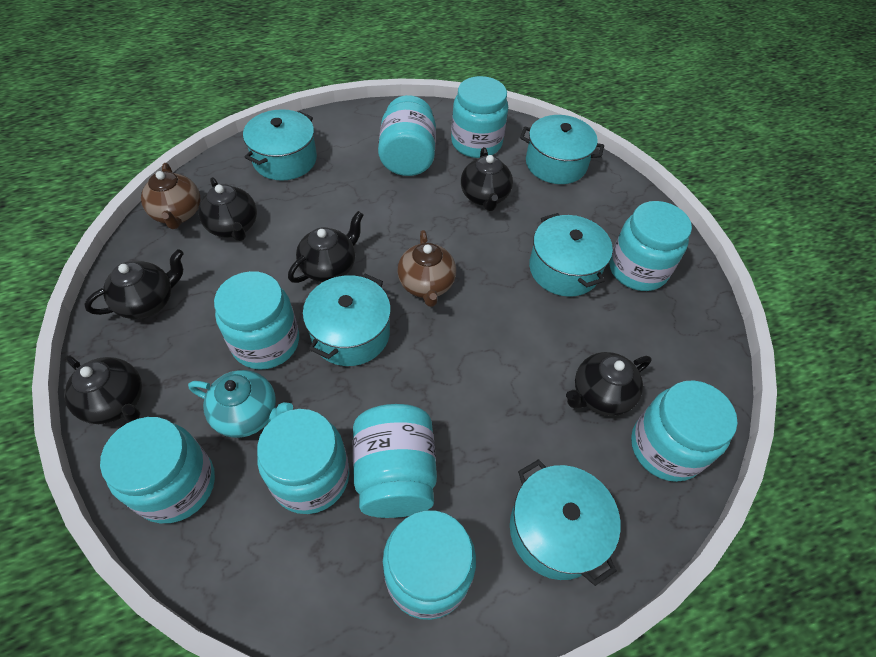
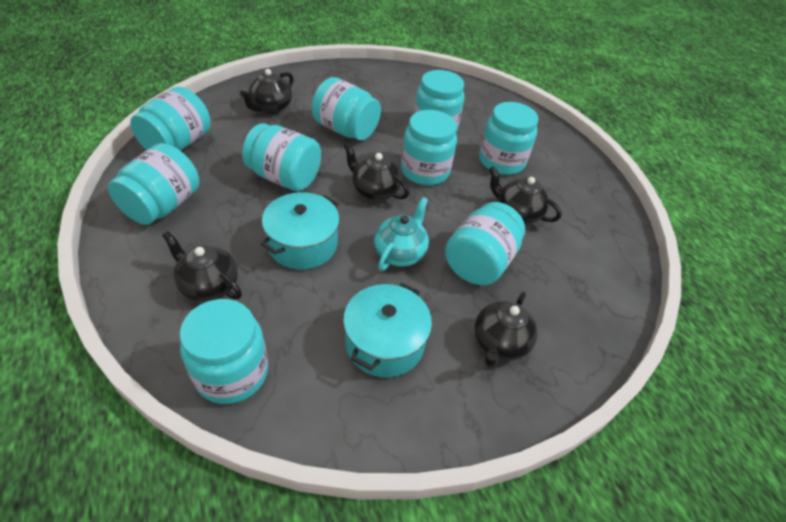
black teapot: [64,356,142,424] [84,249,184,319] [198,177,257,241] [288,211,363,283] [461,147,513,211] [566,352,652,416] = 6 -> [162,231,242,302] [240,69,293,114] [344,143,409,201] [474,292,538,367] [489,166,562,224] = 5
brown teapot: [141,163,201,229] [398,230,456,307] = 2 -> none = 0
turquoise pot: [243,109,317,181] [303,274,391,366] [510,459,621,586] [520,115,604,184] [529,213,613,297] = 5 -> [260,192,340,270] [343,283,432,377] = 2

